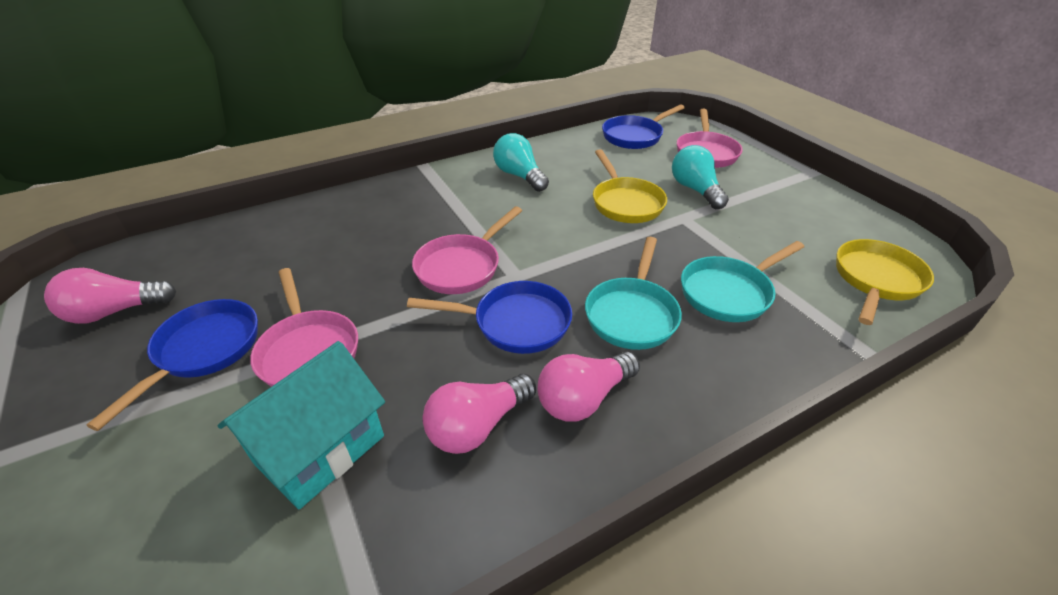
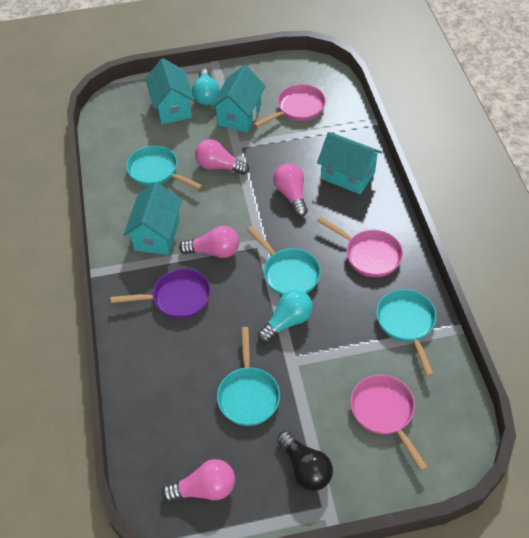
black light bulb: none = 0 -> [277,431,333,491] = 1
blue pan: [86,299,258,431] [407,281,572,354] [602,104,685,149] = 3 -> none = 0
pink light bulb: [44,268,176,324] [423,374,536,454] [538,352,640,422] = 3 -> [162,459,235,502] [179,225,239,258] [195,139,249,175] [273,163,308,217] = 4
purple pan: none = 0 -> [111,269,211,319] = 1
turquoise house: [218,341,385,509] = 1 -> [124,182,182,255] [145,58,194,125] [210,65,266,132] [317,132,382,194] = 4
turquoise pan: [585,237,682,350] [681,241,804,322] = 2 -> [126,145,203,190] [217,327,280,426] [246,226,321,295] [376,289,437,377] = 4
yellow pan: [593,149,667,223] [836,239,934,325] = 2 -> none = 0

